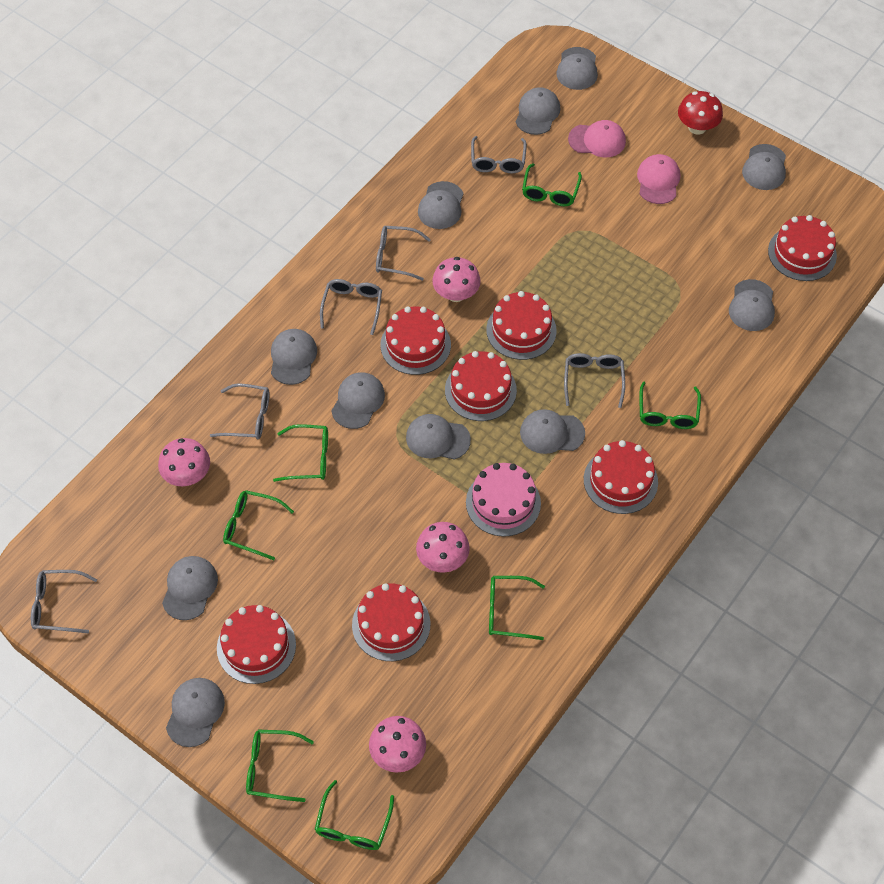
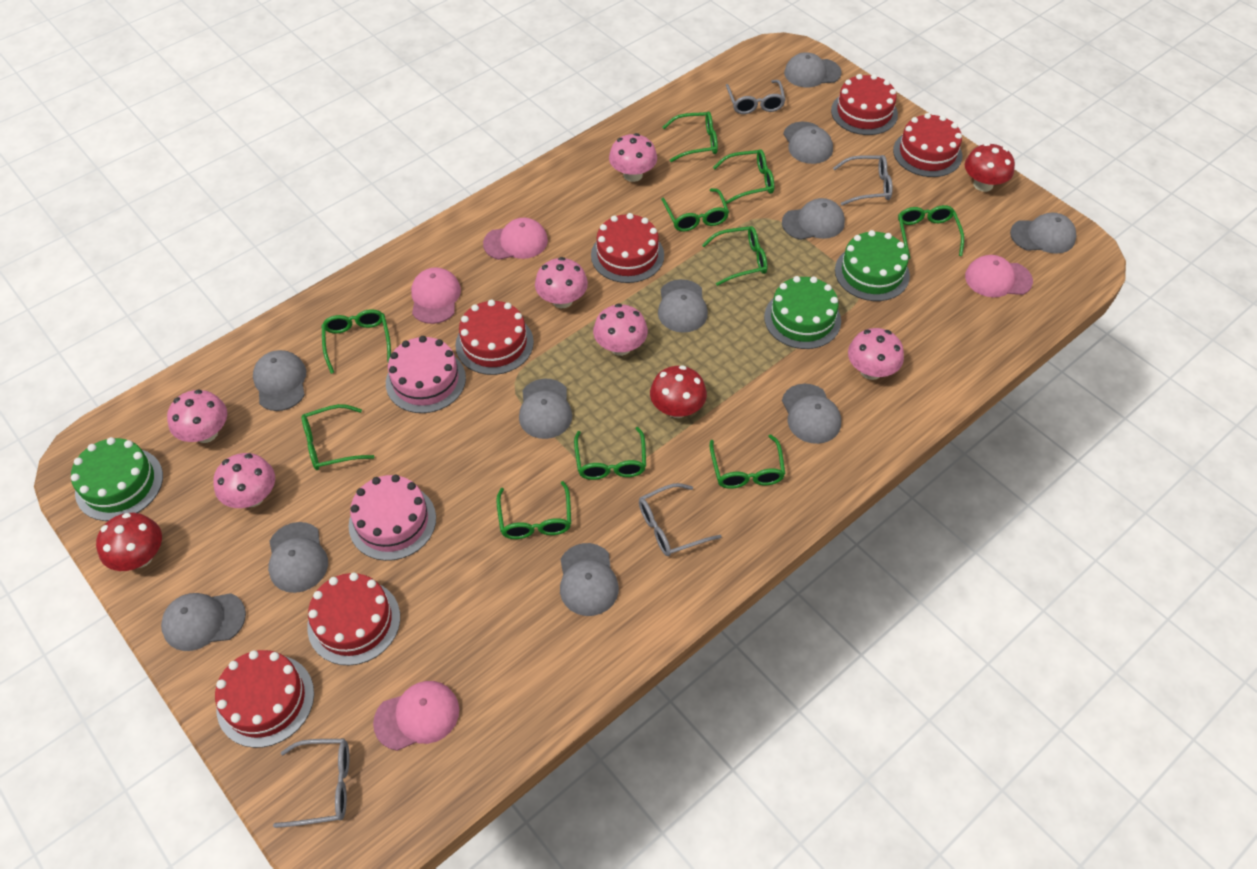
green cake: none = 0 -> [71,437,163,521] [764,276,841,349] [835,230,910,301] = 3
green glasses: [223,490,294,560] [246,730,314,802] [273,424,328,482] [315,780,394,850] [489,576,545,640] [522,163,582,206] [639,381,701,429] = 7 -> [301,404,375,470] [322,309,391,374] [496,481,571,539] [574,427,646,480] [661,188,729,232] [663,111,718,162] [702,226,767,286] [710,434,785,489] [713,149,774,204] [898,205,964,259] = 10
grey glasses: [31,570,97,633] [210,383,270,439] [320,279,382,335] [376,226,431,281] [471,136,527,173] [564,353,625,408] = 6 -> [273,739,349,828] [639,483,722,556] [726,80,786,114] [833,155,893,206] = 4
pink cake: [466,463,541,537] = 1 -> [349,475,436,561] [386,336,466,413] = 2
pink cap: [568,120,626,157] [637,154,680,204] = 2 -> [373,681,459,751] [411,267,461,324] [483,218,548,260] [965,255,1033,297] = 4
pink mushroom: [158,438,210,486] [369,716,426,773] [416,522,470,573] [432,257,481,302] = 4 -> [167,389,227,443] [213,453,275,508] [535,257,588,308] [593,304,648,356] [609,133,657,182] [848,328,904,380] = 6
red cake: [217,605,296,684] [352,583,430,661] [380,307,451,375] [445,351,517,421] [486,291,557,360] [584,440,658,514] [768,215,837,281] = 7 -> [215,650,314,748] [307,573,400,666] [455,300,534,375] [591,213,664,283] [831,74,898,135] [893,113,962,177] = 6
red mushroom: [678,91,723,135] = 1 -> [96,513,162,571] [650,365,707,418] [965,143,1015,192] = 3

